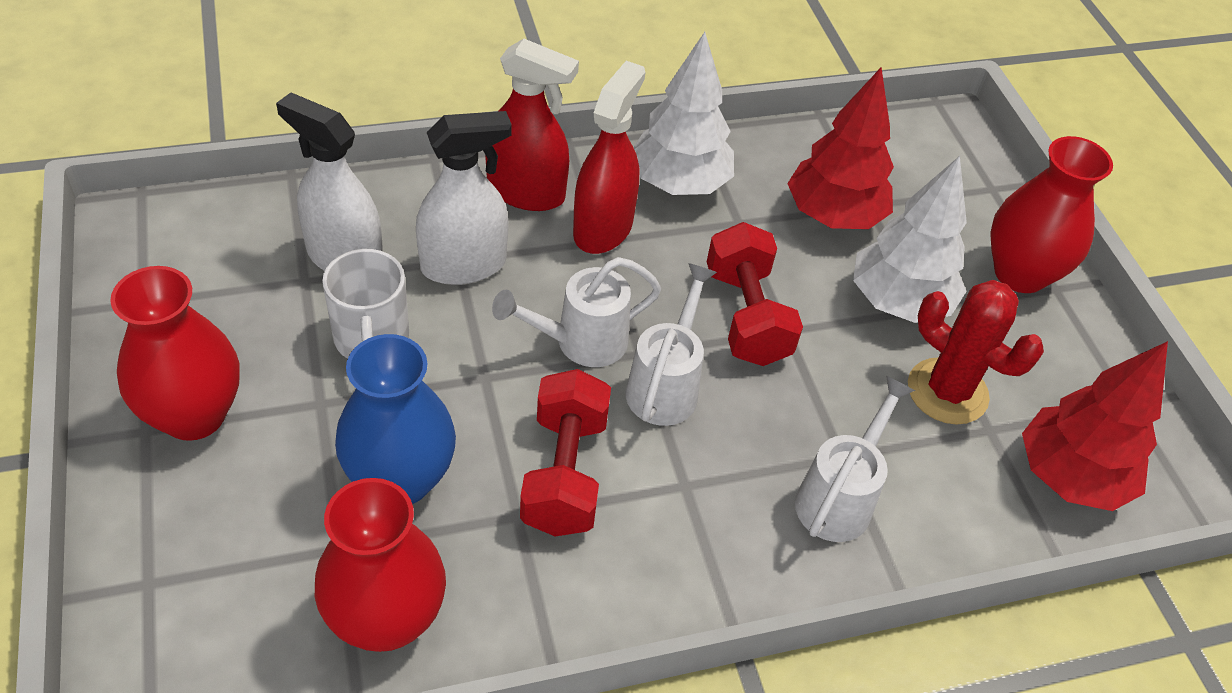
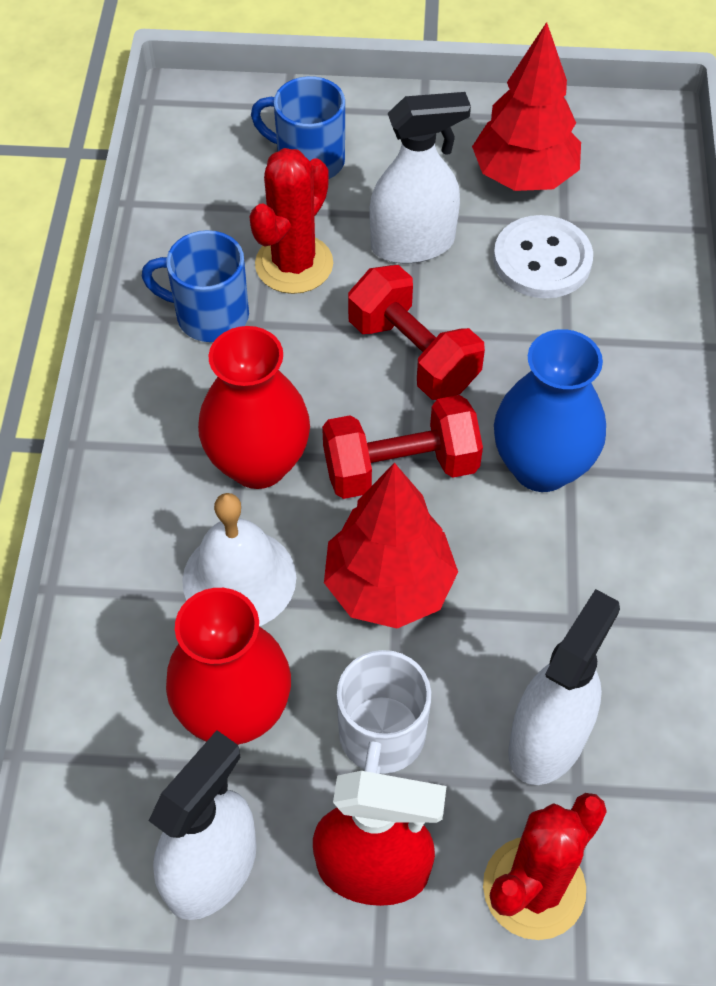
blue mug: none = 0 -> [142,230,249,342] [251,76,345,179] = 2
red cactus: [908,280,1044,425] = 1 -> [249,148,333,294] [483,793,607,940] = 2
red spray bottle: [485,39,579,211] [573,61,645,254] = 2 -> [313,771,447,906] = 1
red vase: [110,266,239,441] [315,478,446,652] [990,136,1113,293] = 3 -> [166,588,291,745] [198,326,310,489] = 2
white bell: none = 0 -> [182,493,296,626] = 1
white button: none = 0 -> [493,215,593,298] = 1
white spray bottle: [276,93,383,271] [416,111,512,285] = 2 -> [149,730,257,920] [370,92,471,264] [508,589,620,785] = 3
white tree: [633,32,734,195] [853,156,967,323] = 2 -> none = 0
white watering can: [492,257,661,367] [626,263,717,426] [795,375,915,542] = 3 -> none = 0

